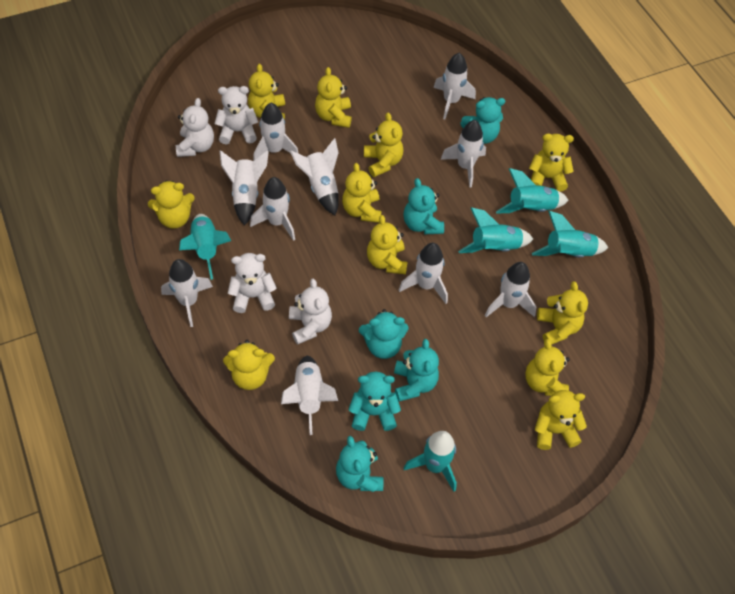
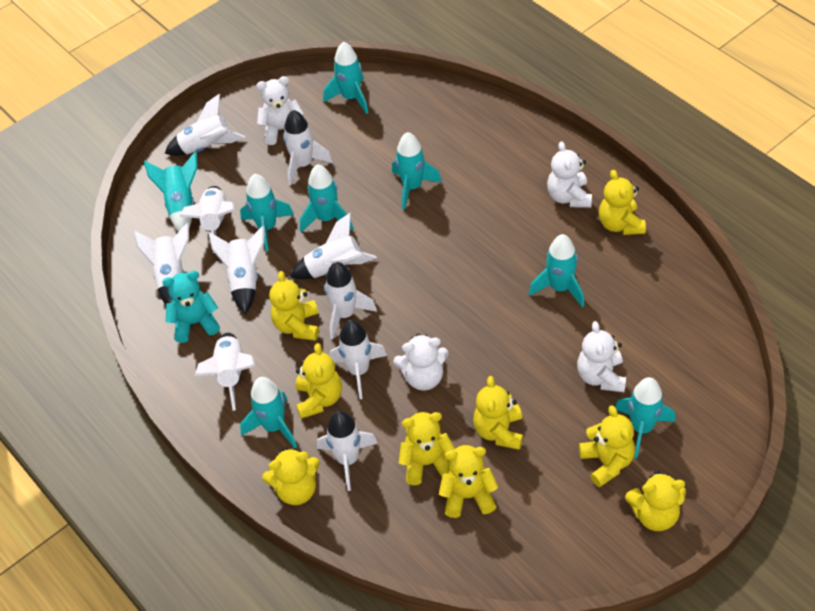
turquoise rocket: [179,214,231,280] [404,431,457,491] [458,207,533,253] [496,168,569,214] [532,211,608,258] = 5 -> [144,152,198,232] [240,174,294,252] [240,377,297,449] [300,164,354,232] [323,42,368,114] [392,132,442,210] [529,234,584,307] [615,377,675,458] = 8
turquoise teddy bear: [336,436,383,492] [349,371,401,431] [359,309,408,359] [394,339,439,402] [403,178,444,234] [460,97,505,144] = 6 -> [162,271,220,343] = 1
yellow teddy bear: [148,180,195,229] [223,340,275,390] [248,64,285,120] [315,67,352,128] [342,163,382,223] [364,113,404,177] [367,215,407,274] [525,339,570,396] [529,133,574,192] [535,390,587,450] [537,281,588,344] = 11 -> [262,447,320,505] [269,271,319,341] [295,343,342,419] [399,412,455,485] [439,445,499,518] [473,376,523,450] [579,405,635,487] [599,170,646,235] [625,471,686,531] = 9

